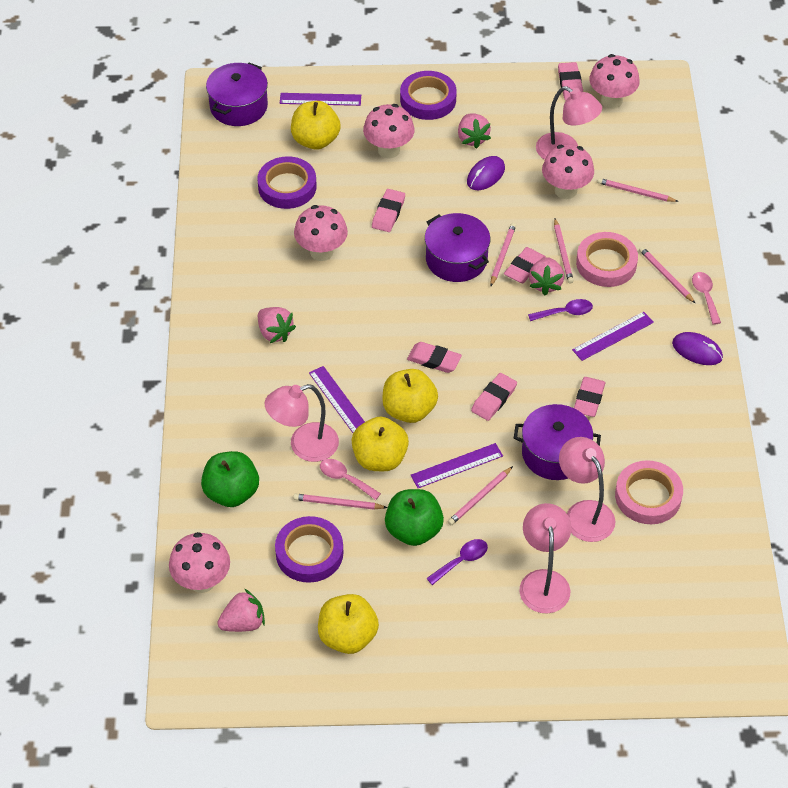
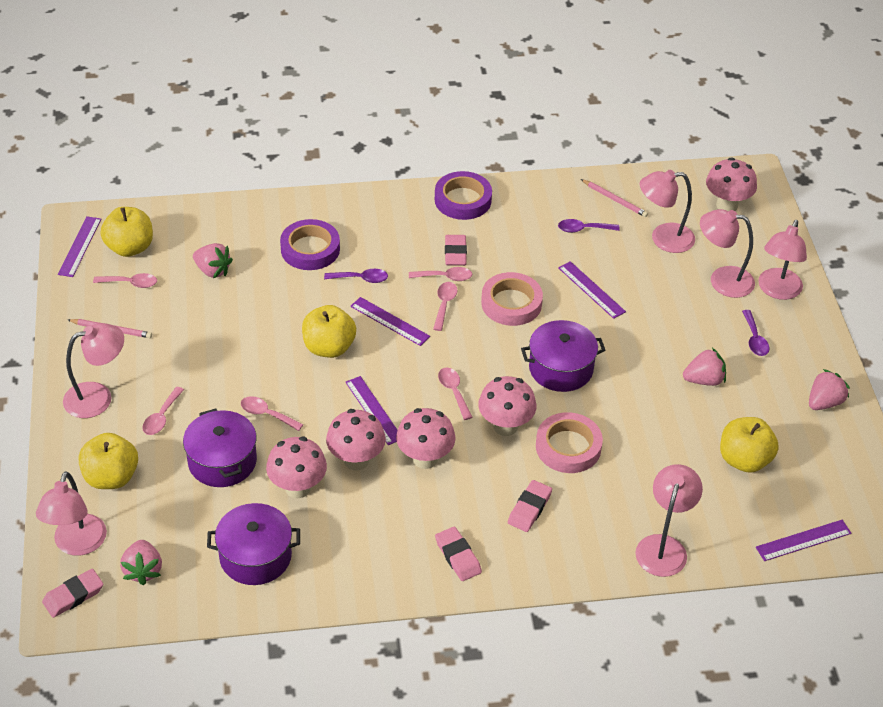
green apple: [201,451,259,507] [385,489,444,546] = 2 -> none = 0
pink eraser: [372,189,405,232] [407,342,462,373] [471,373,517,421] [504,247,546,283] [558,62,583,101] [574,377,605,417] = 6 -> [42,569,103,618] [435,527,482,581] [445,235,467,266] [508,480,552,532] = 4
pink lamp: [265,384,339,462] [520,503,572,613] [536,86,602,160] [559,437,615,542] = 4 -> [36,471,107,556] [63,323,124,418] [635,464,703,577] [640,170,695,253] [700,209,755,298] [758,220,807,300] = 6
pink pencil: [293,494,387,510] [447,466,513,525] [490,223,516,286] [554,219,574,284] [597,178,679,202] [639,247,696,304] = 6 -> [68,319,152,338] [581,179,648,217] = 2
pink spoon: [320,459,381,500] [692,272,721,325] = 2 -> [93,273,157,288] [142,387,184,435] [241,396,303,431] [409,267,472,281] [433,282,457,331] [438,368,473,420] = 6
purple mouse: [467,156,505,190] [672,332,723,365] = 2 -> none = 0
purple ruler: [280,93,361,106] [309,366,365,433] [411,443,503,488] [572,312,654,361] = 4 -> [58,216,101,277] [346,376,398,445] [350,297,430,346] [558,261,626,319] [756,520,851,561] = 5
purple spoon: [426,539,488,585] [528,299,593,321] = 2 -> [324,269,388,283] [558,219,620,233] [742,310,770,356] = 3
purple tape: [257,156,317,209] [275,516,344,583] [400,71,457,120] = 3 -> [280,219,340,270] [435,171,492,220] = 2

